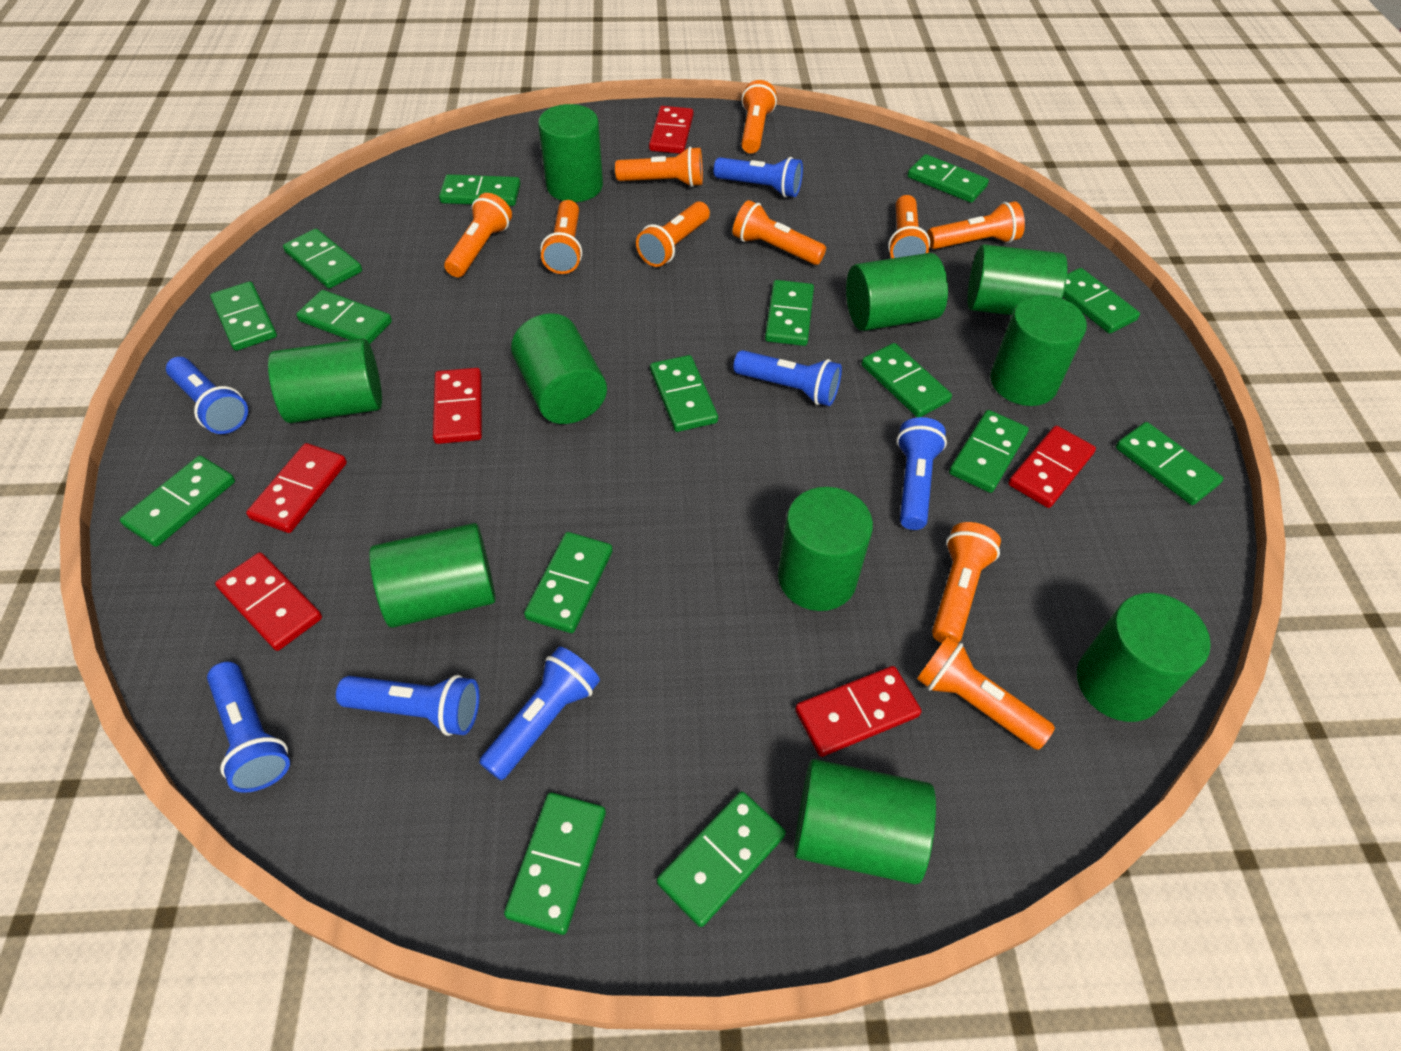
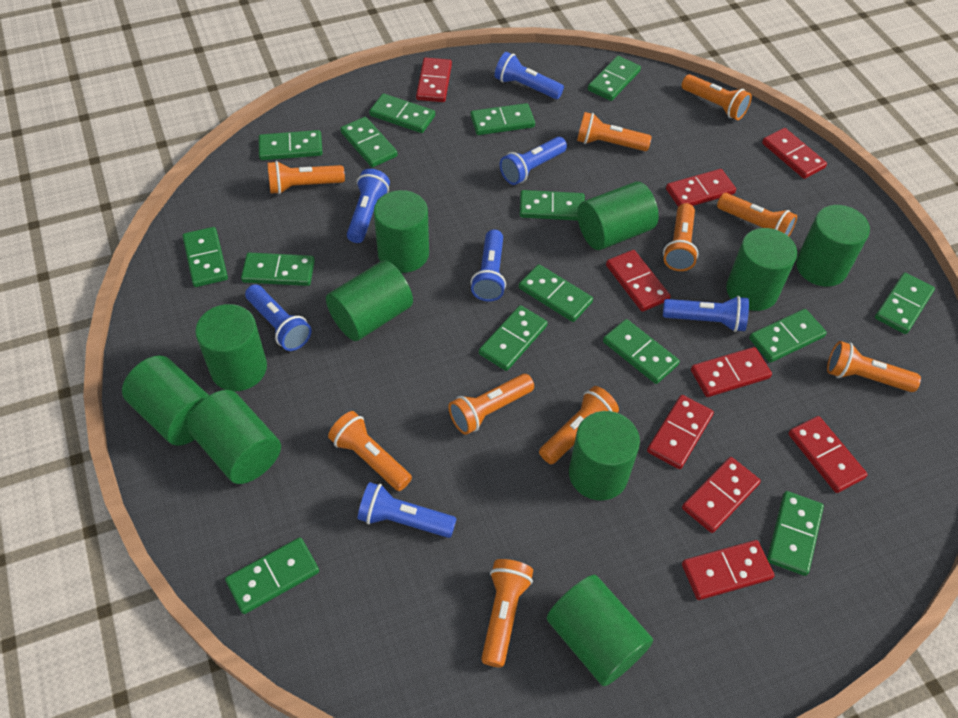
red domino: [215,552,322,651] [246,443,347,533] [433,368,482,444] [649,106,693,154] [795,666,921,757] [1008,426,1096,508] = 6 -> [416,58,452,102] [606,250,671,312] [647,395,714,469] [666,169,736,207] [682,457,761,533] [682,540,775,600] [691,347,772,397] [762,128,827,179] [788,416,868,493] = 9

